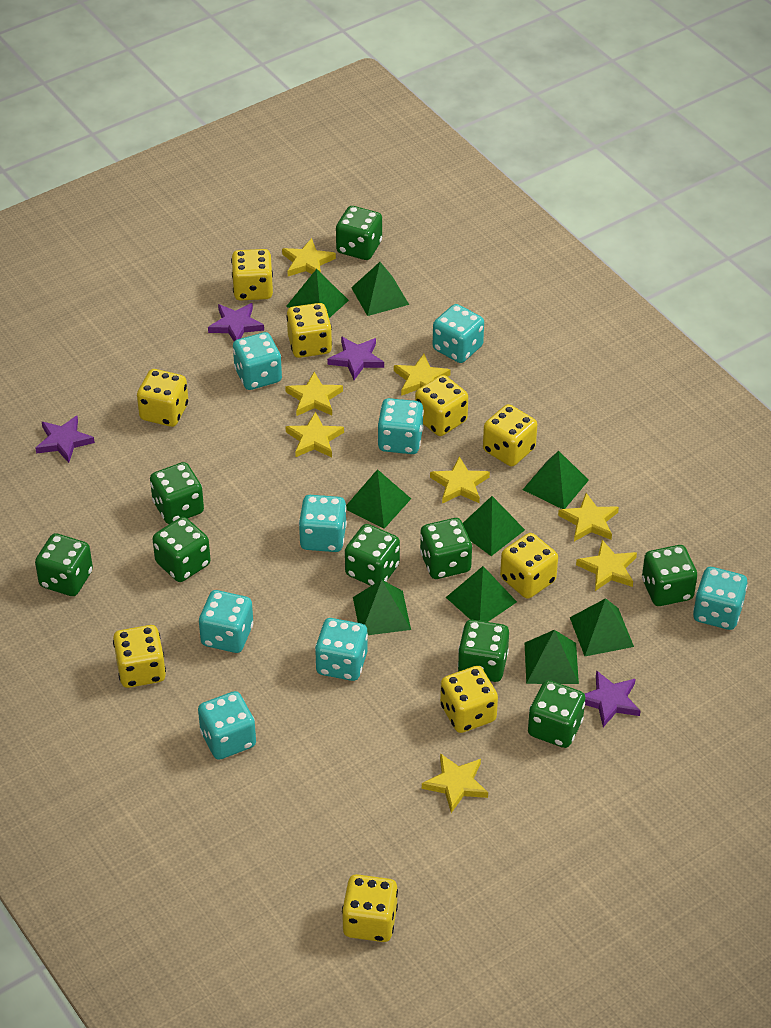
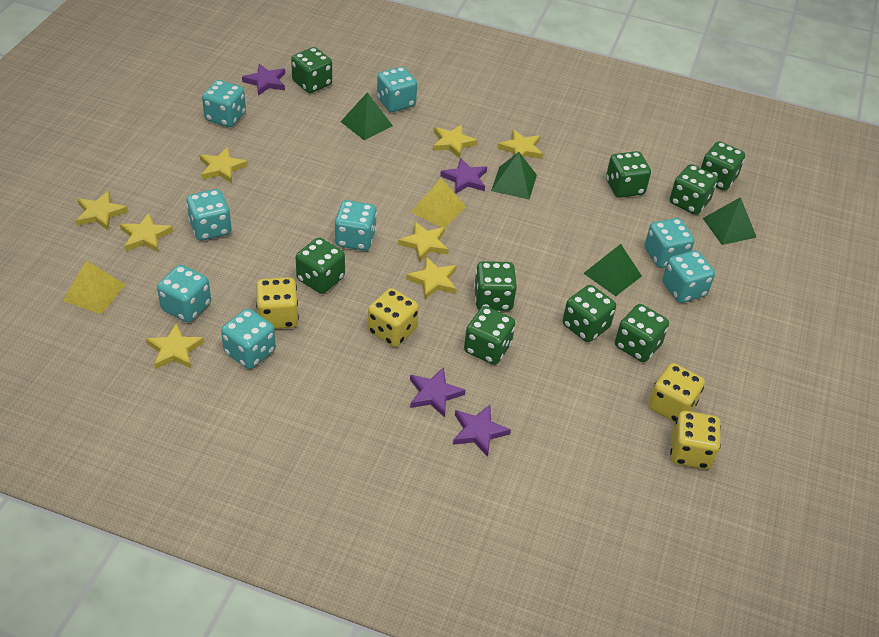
green pyramid: [286,269,349,318] [346,469,411,529] [351,262,409,316] [353,580,411,635] [446,566,517,622] [463,496,525,556] [523,451,589,509] [525,630,579,684] [570,598,634,656] = 9 -> [340,92,393,140] [491,152,537,199] [583,244,642,296] [703,197,757,245] = 4
yellow dice: [113,625,166,688] [137,369,188,427] [231,249,273,300] [286,303,332,358] [342,874,398,942] [415,375,468,436] [440,666,498,733] [483,404,537,466] [500,533,558,599] = 9 -> [256,277,299,329] [368,288,419,347] [648,363,705,422] [670,411,721,469] = 4
yellow pyramid: none = 0 -> [63,260,126,314] [411,178,466,228] = 2

